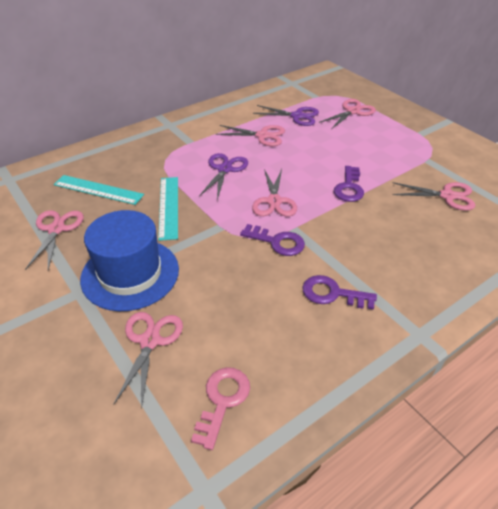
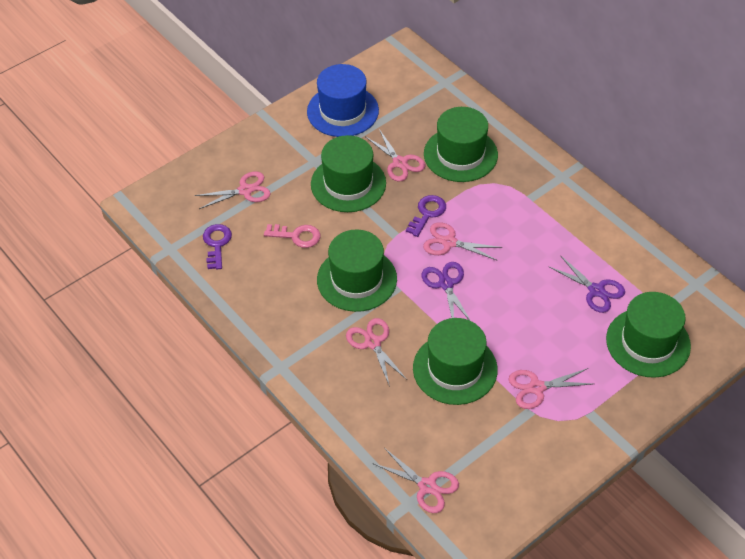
green hat: none = 0 -> [311,135,386,212] [317,230,397,312] [413,318,498,405] [424,107,498,182] [606,292,691,378] = 5
purple key: [240,224,305,256] [302,275,377,310] [334,166,364,202] = 3 -> [203,224,232,269] [406,195,446,237] = 2
turquoise ruler: [54,175,144,205] [158,177,178,241] = 2 -> none = 0

